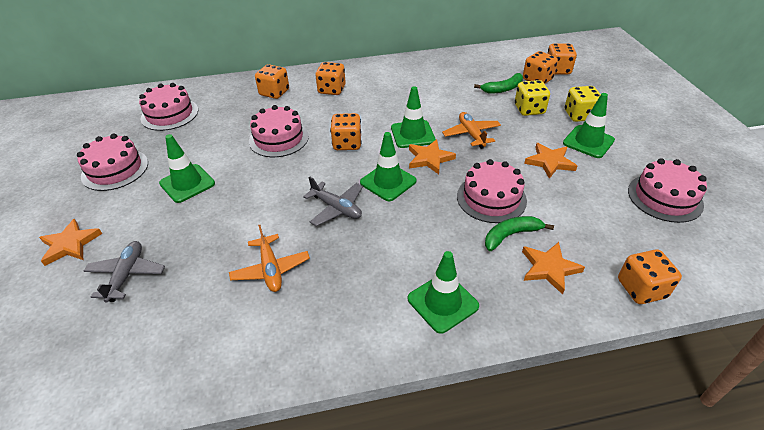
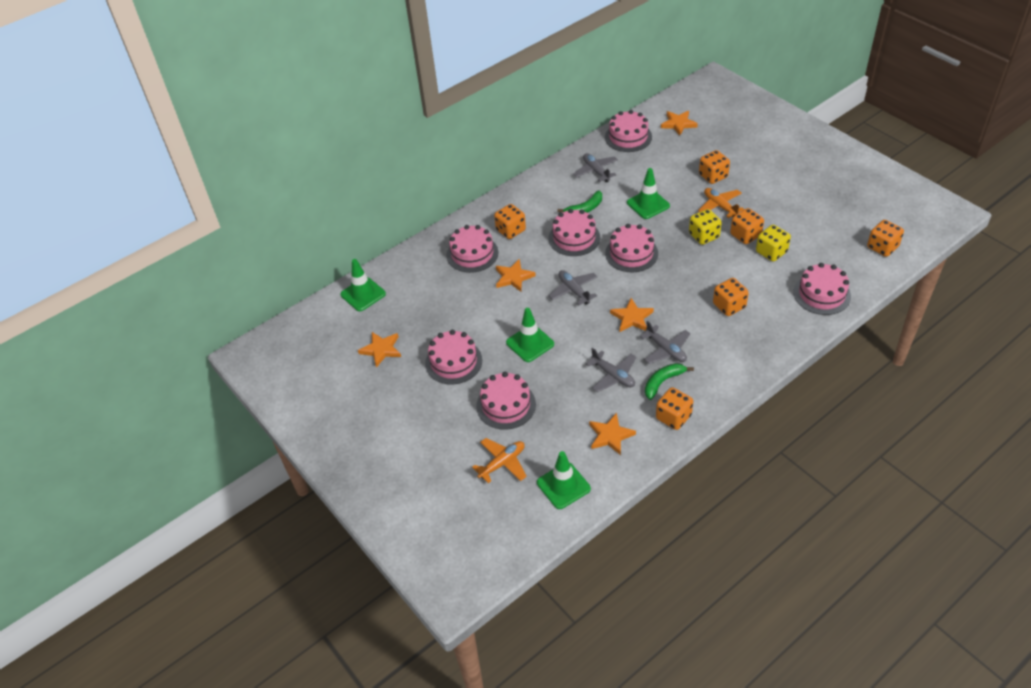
green traffic cone: [159,134,215,203] [360,132,416,201] [391,86,436,148] [408,251,479,334] [563,93,615,158] = 5 -> [340,259,386,311] [506,308,554,362] [537,451,591,509] [627,168,670,219] = 4
grey plane: [84,241,165,303] [303,176,363,226] = 2 -> [549,270,598,305] [573,153,618,183] [586,348,637,392] [640,321,691,364] = 4
orange star: [39,219,102,266] [409,139,456,174] [522,242,585,294] [524,143,577,179] = 4 -> [358,332,401,368] [496,259,536,292] [589,413,636,455] [610,298,654,332] [661,111,698,136] = 5
pink cake: [77,134,148,191] [139,83,198,131] [249,105,309,157] [457,159,527,223] [628,158,707,223] = 5 -> [425,330,482,385] [447,225,498,273] [476,372,536,430] [548,209,600,256] [605,110,652,152] [605,224,658,272] [793,263,851,315] = 7

